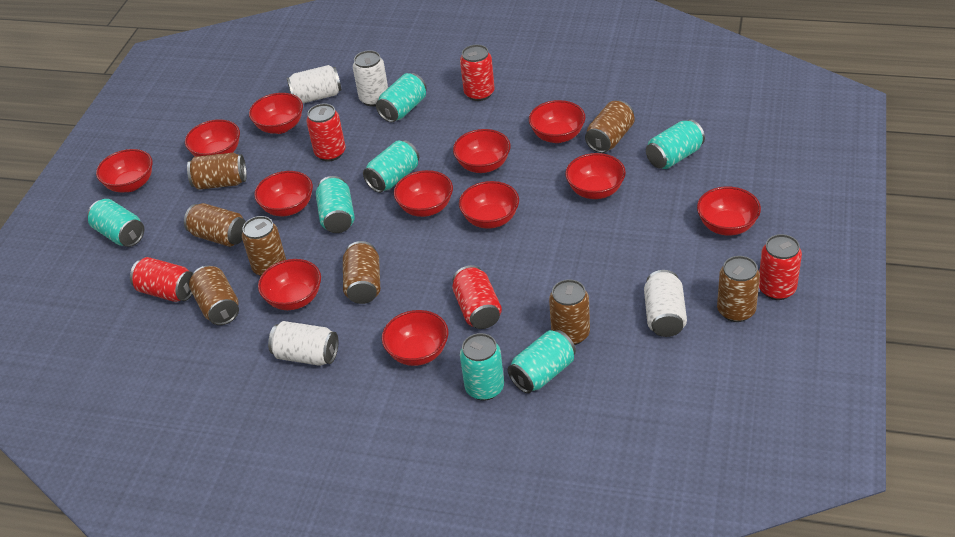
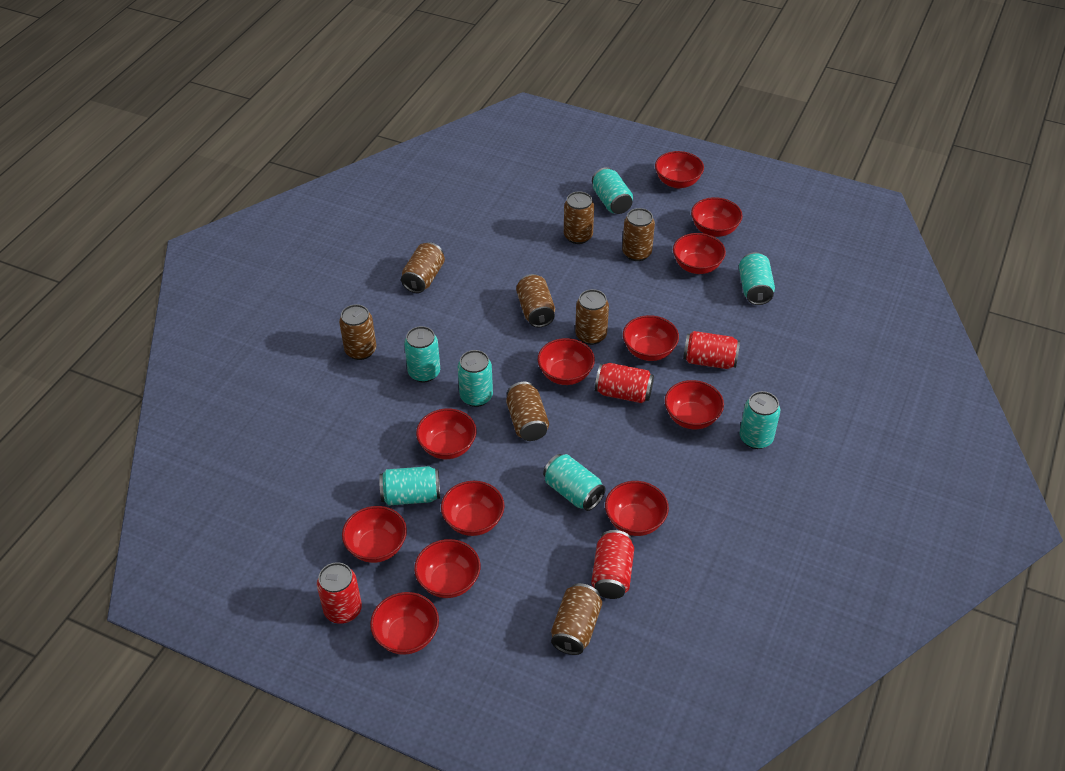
red can: [130,257,193,302] [306,103,346,161] [452,265,502,329] [460,45,495,101] [759,234,802,300] = 5 -> [317,562,362,624] [591,530,634,599] [595,363,654,403] [683,331,740,369] = 4
white can: [268,321,338,366] [287,65,341,103] [353,50,388,107] [644,270,687,337] = 4 -> none = 0

